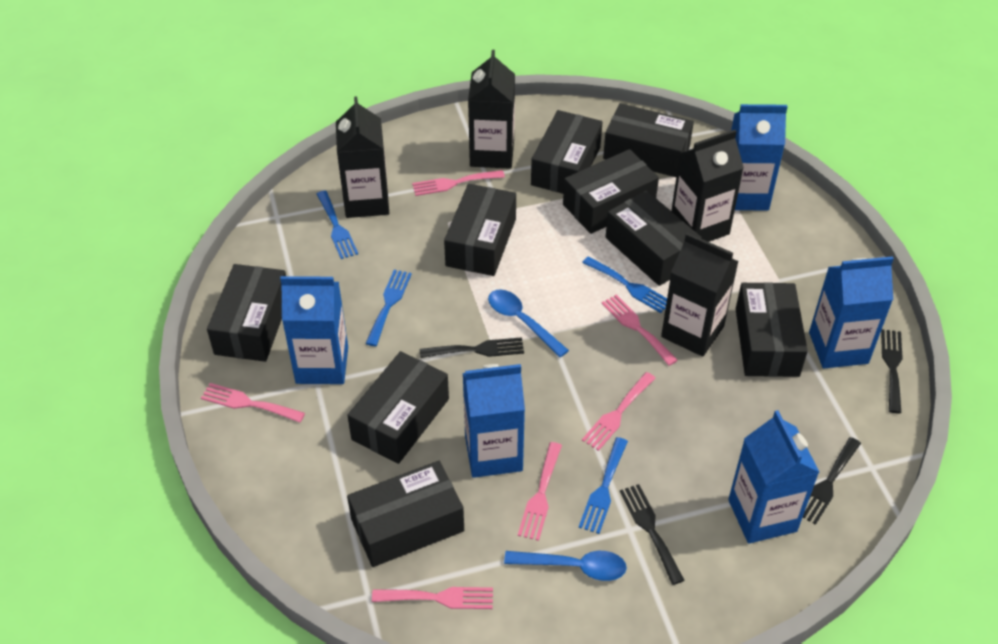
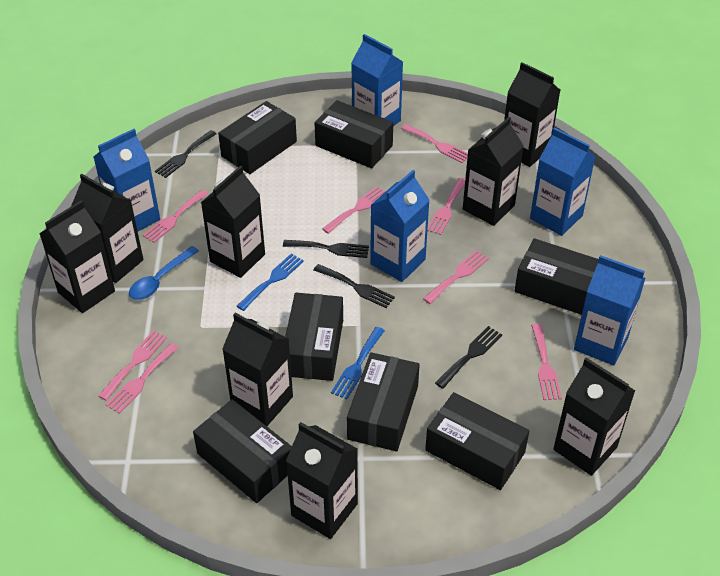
black box: [207,264,286,362] [347,351,449,464] [347,461,464,567] [444,184,516,276] [531,110,602,194] [563,149,659,234] [603,103,694,177] [606,190,702,286] [736,282,808,377] = 9 -> [193,399,292,503] [218,101,297,174] [285,293,343,381] [314,100,393,169] [347,352,420,451] [425,392,530,490] [515,238,599,315] = 7
black carton: [336,96,389,218] [468,50,515,169] [661,233,739,357] [671,130,744,242] = 4 -> [39,200,115,313] [71,174,144,283] [201,165,265,278] [222,313,293,426] [286,422,358,539] [463,117,524,226] [504,62,560,167] [553,357,635,476] = 8
blue fork: [317,191,358,259] [365,270,412,346] [579,437,628,534] [582,256,667,313] = 4 -> [237,253,304,311] [331,327,385,400] = 2
blue spoon: [488,289,569,357] [504,551,627,581] = 2 -> [129,246,199,300] = 1
pink fork: [201,383,305,422] [372,587,493,609] [412,170,505,196] [518,442,562,541] [582,372,655,451] [602,294,678,366] = 6 -> [98,331,167,401] [106,343,179,414] [143,190,209,243] [322,186,385,234] [401,124,468,163] [423,250,489,304] [427,178,465,235] [531,324,562,400] = 8

